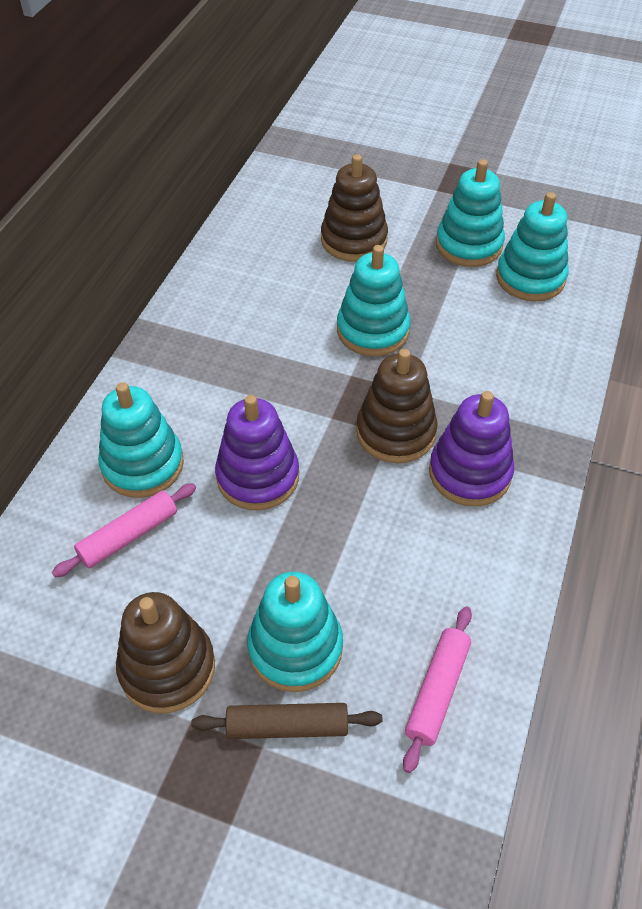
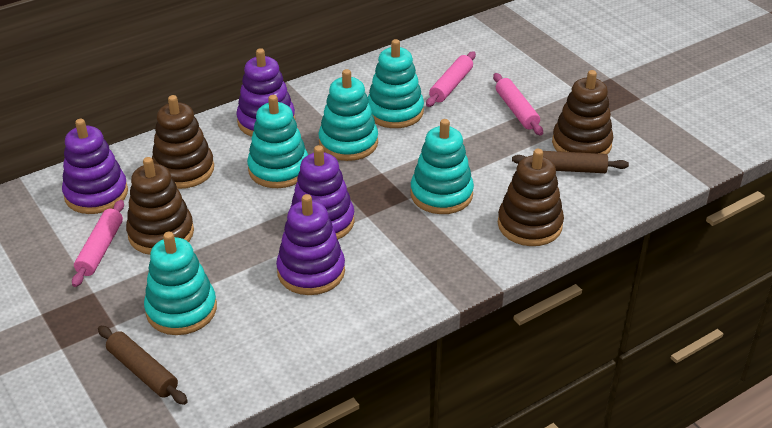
brown rolling pin: [191,703,383,739] = 1 -> [98,326,188,405] [512,151,629,173] = 2
brown stacking toy: [116,592,215,713] [321,154,388,262] [356,349,438,463] = 3 -> [126,157,194,255] [152,95,214,189] [498,149,564,246] [552,70,613,155] = 4
pink rolling pin: [52,483,196,577] [403,606,472,773] = 2 -> [72,200,124,287] [426,51,476,107] [493,73,543,136] = 3
purple stacking toy: [215,395,299,510] [429,391,514,506] = 2 -> [62,119,128,214] [236,48,295,137] [276,194,345,295] [290,145,355,240] = 4

